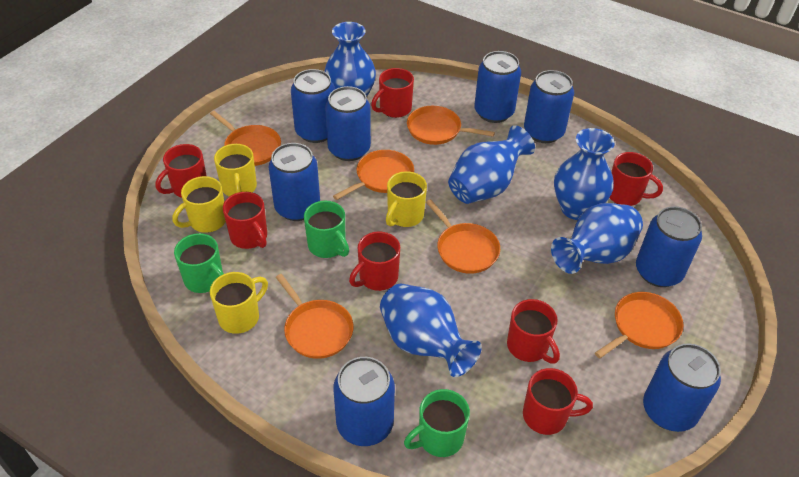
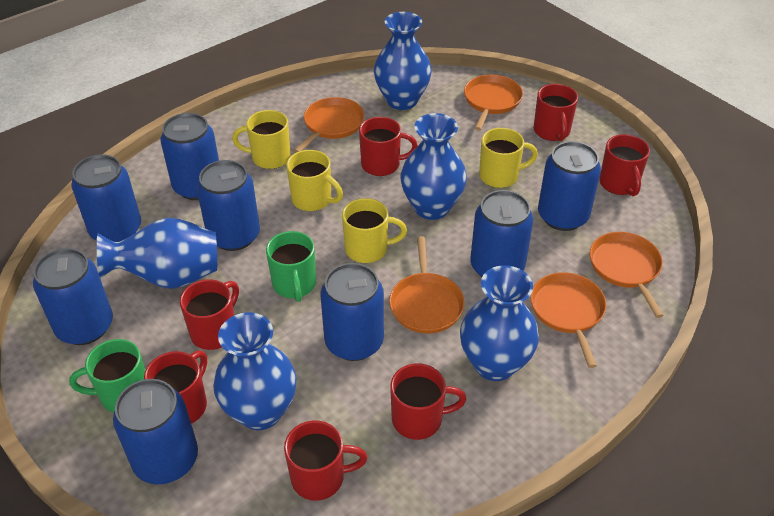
green mug: [174,233,224,293] [304,201,349,258] [404,389,470,457] = 3 -> [69,339,146,413] [266,231,316,302] = 2
orange pan: [210,111,281,166] [276,274,353,359] [333,150,414,200] [407,106,495,145] [426,199,500,274] [595,292,683,358] = 6 -> [294,97,365,153] [389,236,465,334] [464,75,523,130] [531,272,606,368] [590,232,664,318] = 5

